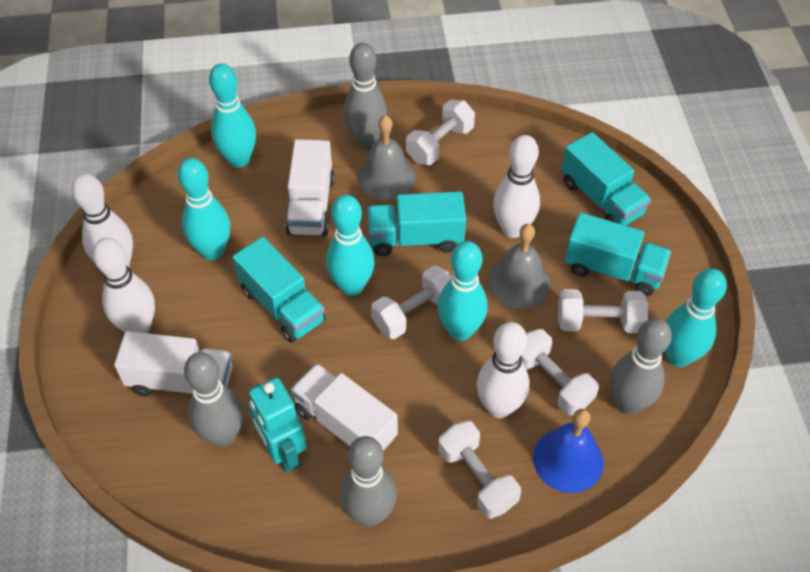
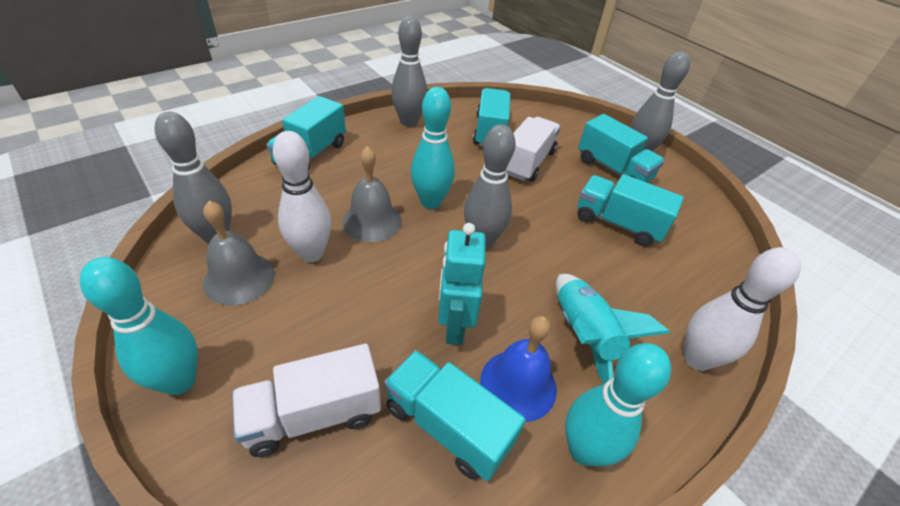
turquoise bowling pin: [178,158,230,260] [209,63,256,168] [326,195,375,296] [437,241,488,341] [665,268,727,367] = 5 -> [80,257,198,395] [411,87,455,209] [565,343,671,466] = 3
turquoise rocket: none = 0 -> [556,274,670,384] = 1
turquoise truck: [233,237,326,343] [367,191,466,256] [561,132,651,226] [565,212,671,296] = 4 -> [266,96,346,171] [384,350,526,481] [473,88,510,147] [577,174,684,246] [578,114,665,182] = 5
white bowling pin: [72,174,133,268] [93,238,155,333] [476,322,529,418] [493,135,540,238] = 4 -> [273,131,332,262] [683,247,801,371] = 2
white dumbbell: [371,266,451,339] [406,99,475,165] [438,421,521,519] [521,329,599,415] [558,289,648,333] = 5 -> none = 0
white truck: [114,331,232,396] [285,139,335,236] [291,363,398,452] = 3 -> [232,344,381,457] [507,117,561,182] = 2

